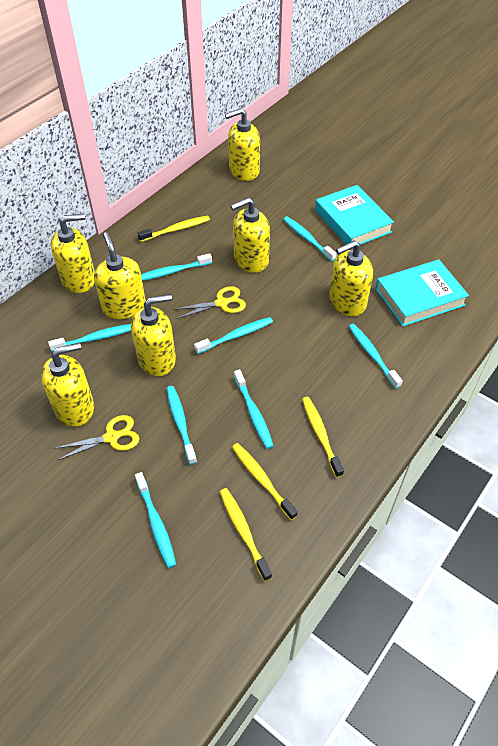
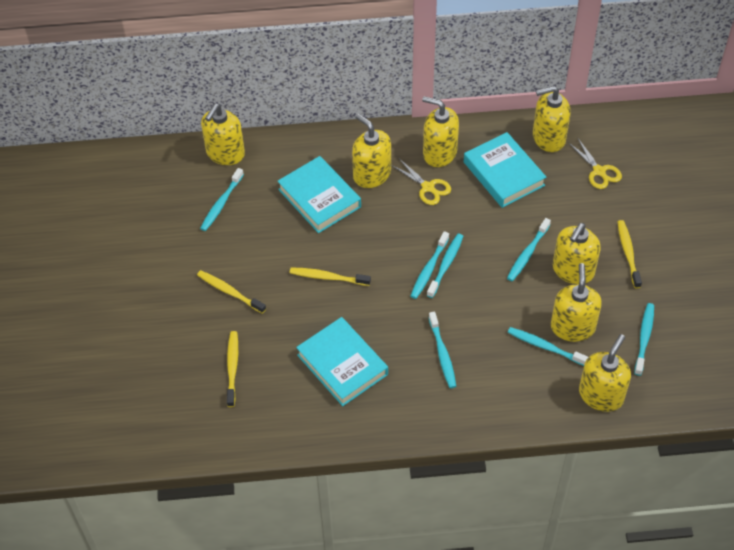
turquoise book: [315,185,394,245] [375,259,469,326] = 2 -> [277,156,361,233] [296,317,388,406] [464,132,546,208] = 3
turquoise toothbrush: [48,324,131,352] [135,472,176,568] [141,253,212,281] [166,386,197,465] [194,317,273,354] [234,370,274,449] [283,216,337,261] [348,324,403,389] = 8 -> [200,168,244,231] [411,231,449,299] [427,233,463,298] [429,312,456,388] [507,218,551,281] [507,327,588,366] [634,303,654,376] = 7

